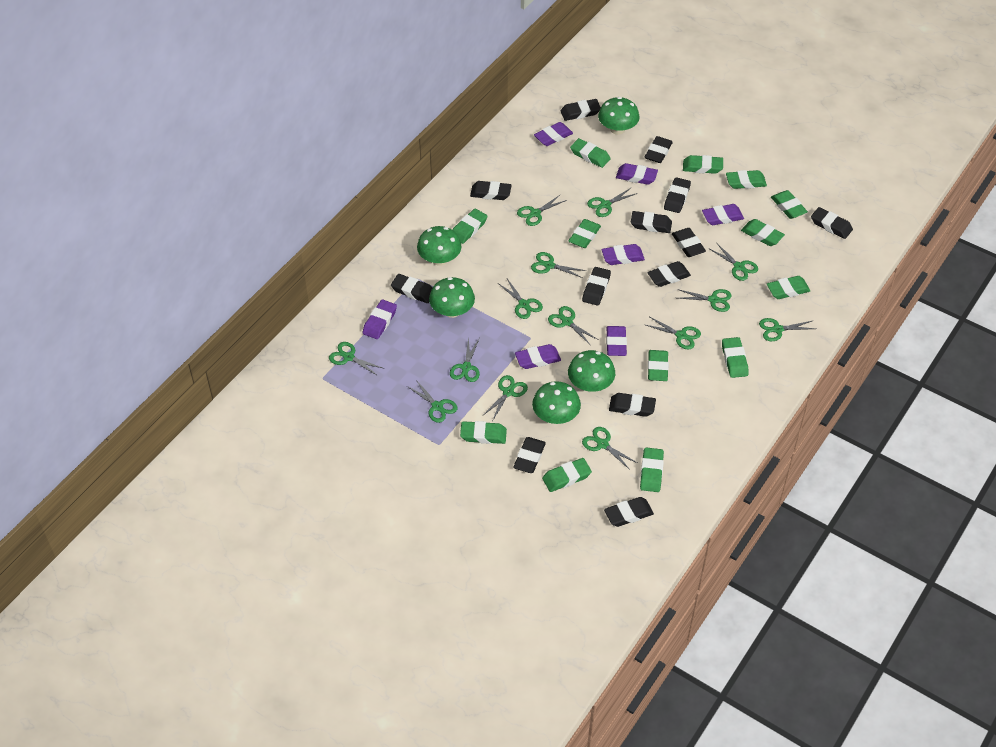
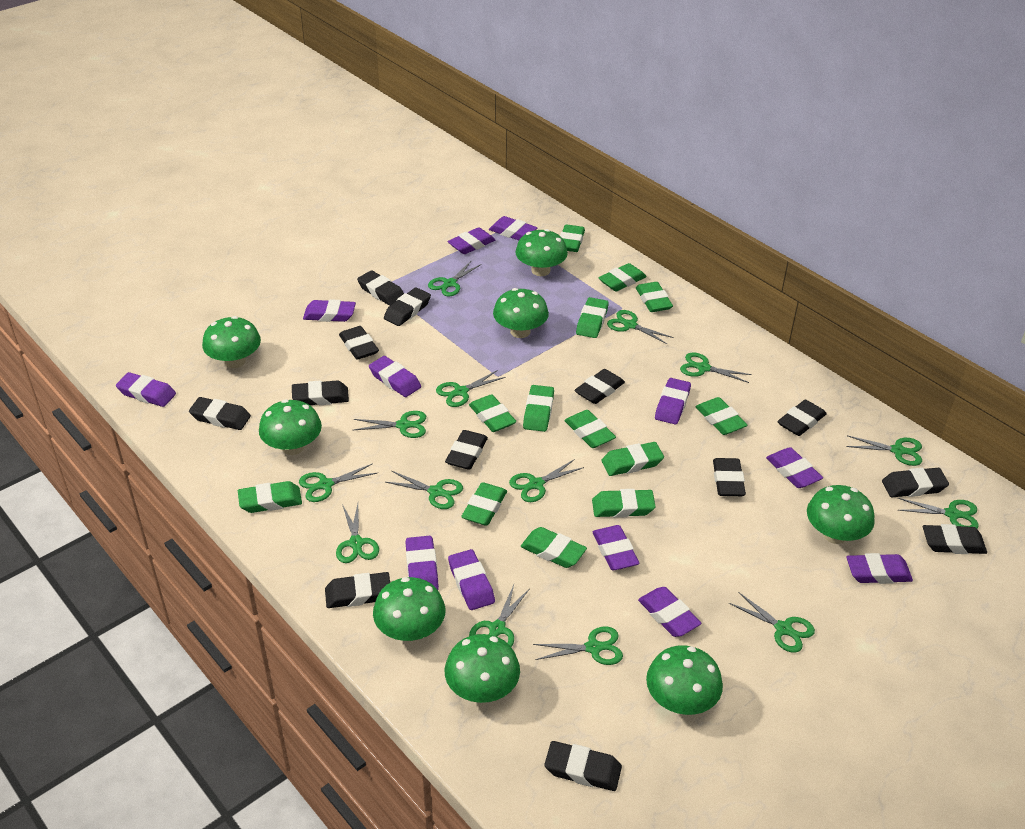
green mushroom: [417,226,461,266] [429,277,475,318] [532,381,581,424] [568,350,615,392] [598,97,639,135] = 5 -> [202,316,261,368] [259,399,322,455] [373,577,445,641] [445,634,520,703] [493,288,549,338] [515,229,568,276] [646,645,723,715] [807,485,875,544] = 8
purple eraser: [362,299,397,339] [515,344,561,369] [534,122,573,146] [601,244,645,265] [606,326,627,356] [616,163,658,185] [702,204,744,225] = 7 -> [116,372,176,407] [303,299,356,322] [369,356,421,397] [405,536,439,590] [448,227,495,254] [448,549,495,610] [489,216,537,240] [593,525,639,570] [638,587,701,637] [655,378,691,424] [766,447,823,488] [846,553,913,584] = 12

